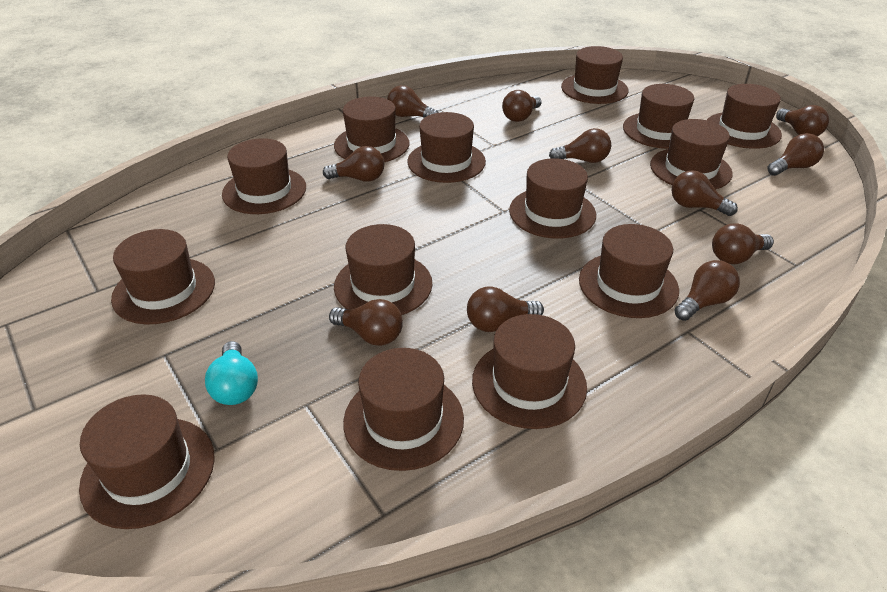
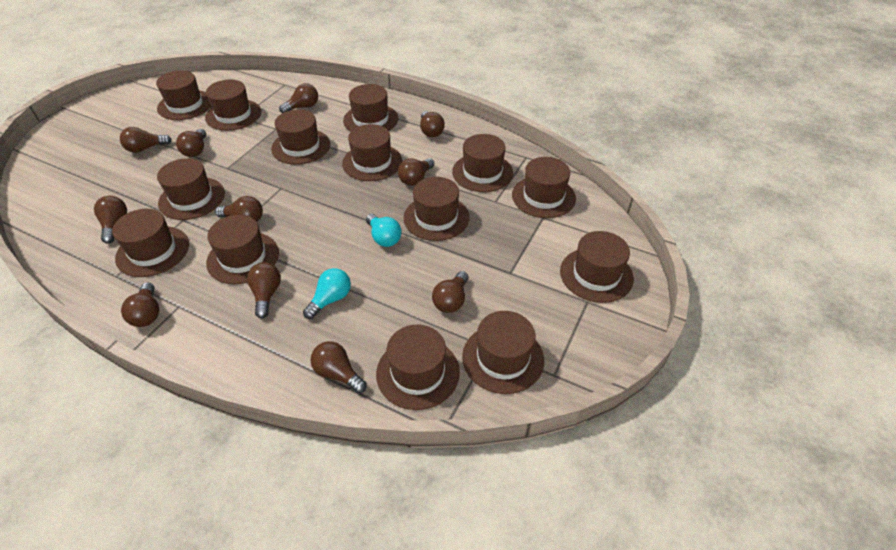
turquoise light bulb: [205,341,258,405] = 1 -> [303,268,351,319] [366,214,402,247] = 2

